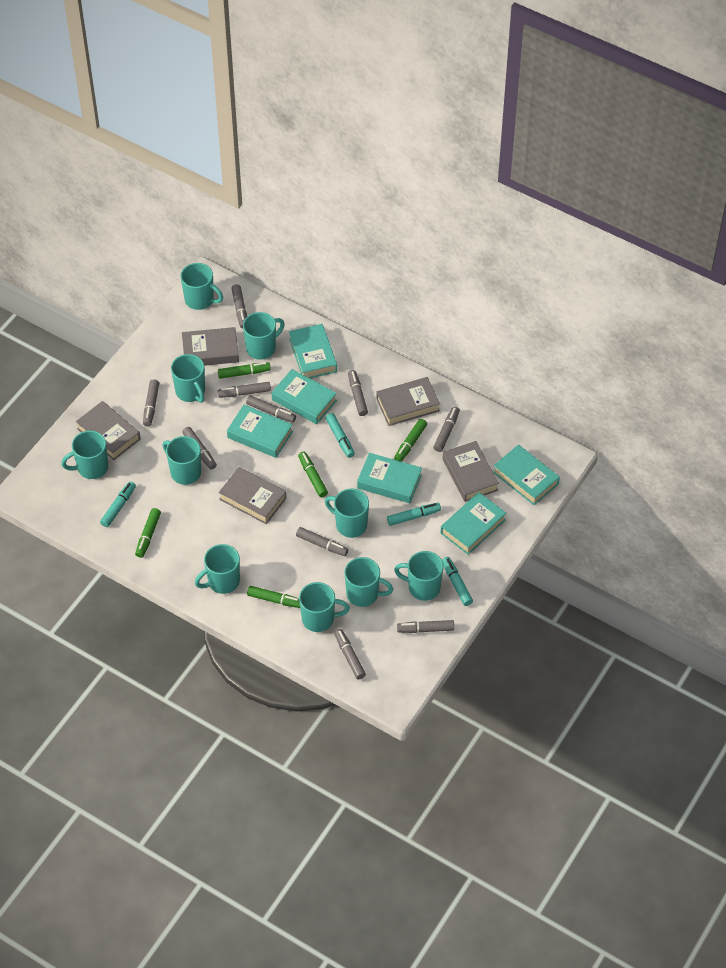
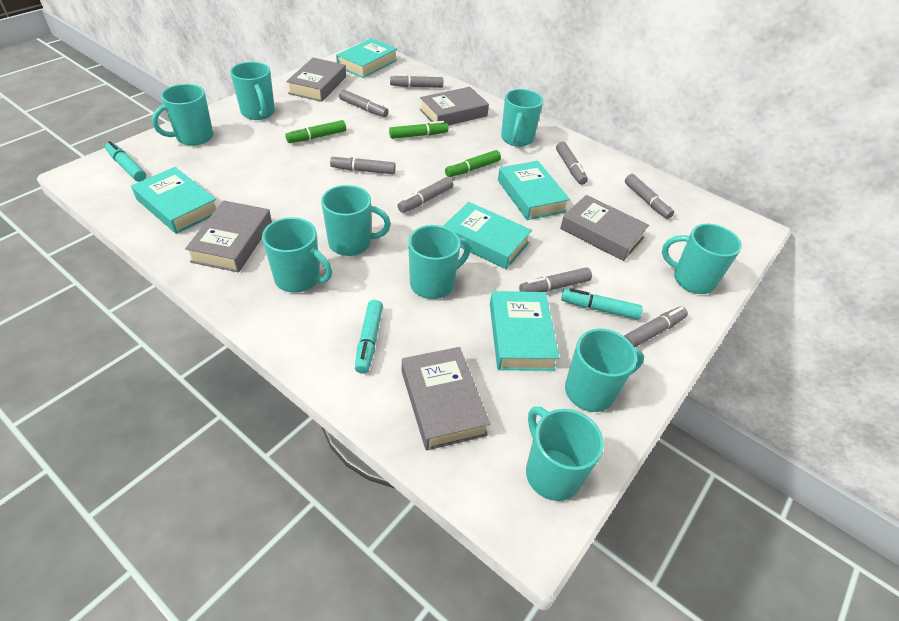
green marker: [135,508,161,558] [218,362,271,379] [247,586,300,608] [298,452,328,497] [394,419,427,462] = 5 -> [285,120,346,143] [389,121,448,139] [445,150,501,177] = 3
grey marker: [143,379,159,427] [182,427,217,470] [218,382,271,398] [231,284,247,328] [246,395,296,423] [296,527,348,556] [334,629,366,679] [348,370,368,416] [397,620,454,633] [433,406,460,452] = 10 -> [330,155,396,174] [339,90,389,117] [390,74,443,88] [397,177,453,213] [519,267,592,292] [556,142,588,185] [624,306,688,348] [625,174,674,219] = 8
turquoise book: [227,405,293,458] [272,369,337,424] [289,324,337,378] [357,453,422,503] [441,492,506,555] [493,444,560,505] = 6 -> [131,167,216,234] [336,38,397,78] [443,202,532,269] [490,291,559,371] [498,161,570,220] = 5
turquoise marker: [100,481,136,527] [325,413,355,458] [387,503,441,526] [442,557,473,606] = 4 -> [105,141,146,182] [355,300,383,374] [561,288,643,320] = 3
turquoise mug: [61,431,108,479] [162,436,201,485] [171,354,205,403] [181,263,223,310] [195,544,240,594] [243,312,285,360] [299,582,350,632] [325,489,369,538] [344,557,393,607] [394,551,443,601] = 10 -> [152,84,213,146] [230,62,275,120] [262,217,332,293] [321,185,391,256] [408,225,471,299] [501,89,543,147] [526,406,604,501] [565,329,644,412] [662,224,742,294] = 9

